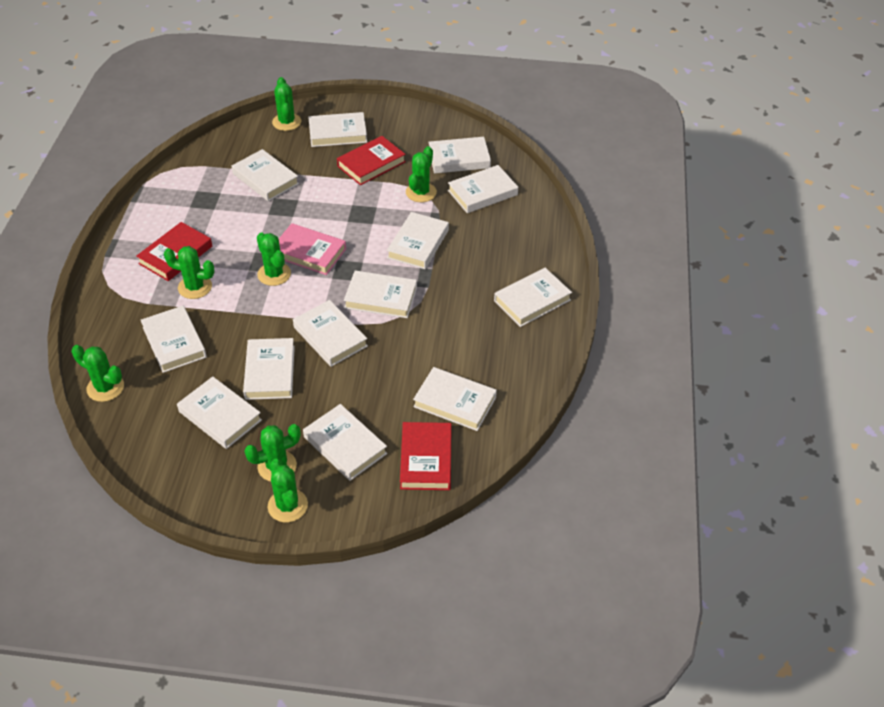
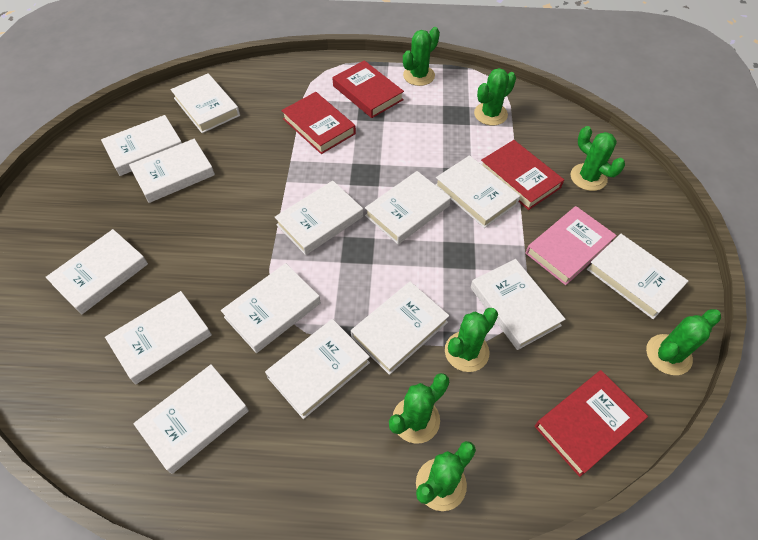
red book: [136,222,212,281] [337,136,406,185] [400,422,452,490] = 3 -> [281,92,356,154] [333,60,404,118] [481,140,564,210] [535,370,648,477] = 4
white book: [141,306,207,373] [177,376,262,449] [232,149,299,201] [243,338,295,400] [293,300,368,367] [303,404,387,481] [308,112,367,147] [344,271,417,318] [387,212,449,269] [413,367,497,431] [429,137,491,174] [448,165,518,213] [494,268,572,327] = 13 -> [46,229,148,314] [101,115,182,176] [105,291,212,384] [129,139,215,203] [133,364,249,474] [171,73,240,133] [221,263,321,353] [265,319,370,419] [275,181,363,255] [351,281,449,375] [365,171,451,244] [436,155,520,228] [471,259,566,350] [587,234,688,319] = 14

